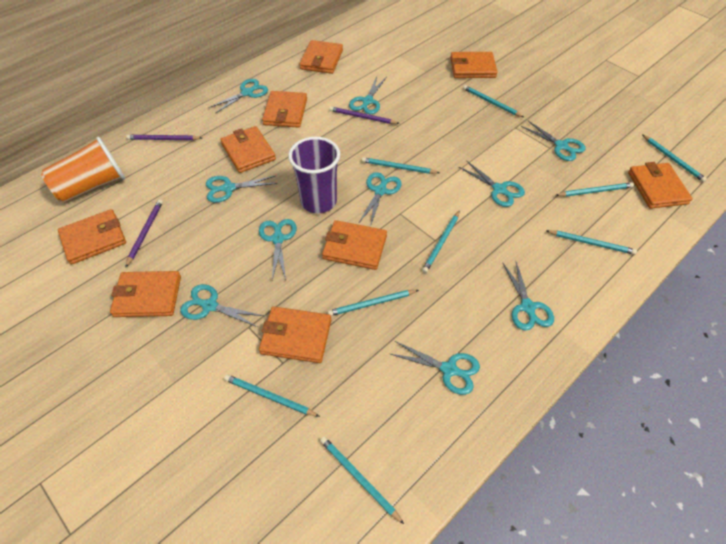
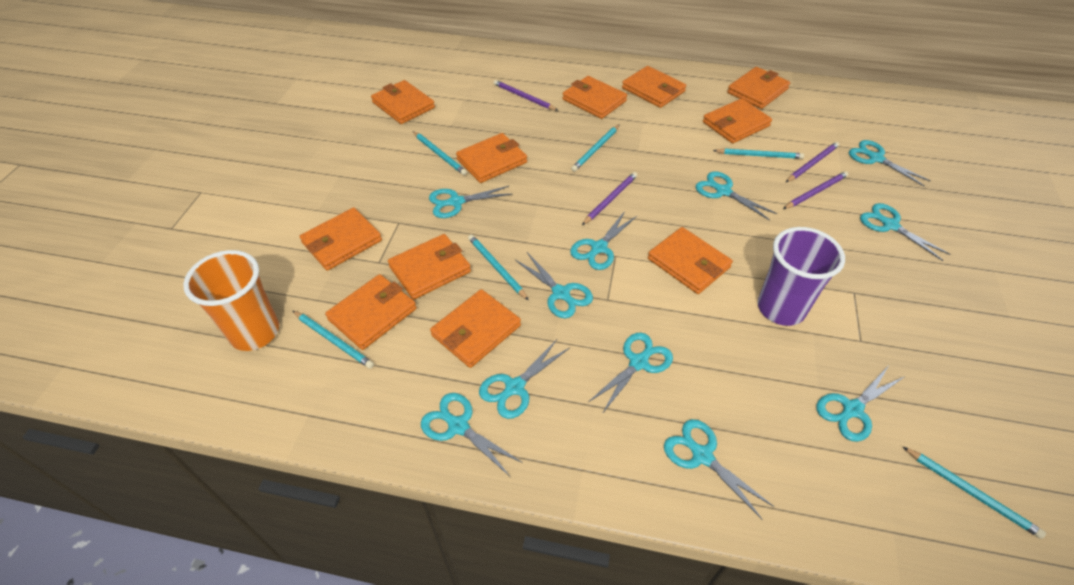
orange wallet: [58,209,126,265] [110,271,181,317] [220,126,276,173] [259,306,331,363] [262,91,307,128] [299,40,343,74] [322,220,387,270] [450,52,497,78] [628,162,693,209] = 9 -> [300,208,382,271] [325,274,417,350] [371,80,435,124] [388,234,471,300] [430,289,521,368] [456,133,527,183] [562,76,627,119] [622,66,686,108] [648,227,733,294] [703,99,772,144] [727,67,790,109] = 11
purple pencil: [125,200,163,268] [126,135,202,140] [329,107,400,124] = 3 -> [494,80,558,111] [582,172,637,225] [783,171,848,209] [786,142,839,182] = 4
turquoise pencil: [224,374,320,417] [320,436,404,524] [328,290,419,316] [362,157,439,174] [422,210,460,273] [463,85,524,117] [546,230,637,255] [556,183,634,197] [643,135,707,182] = 9 -> [293,311,374,369] [413,131,467,175] [468,234,528,300] [571,124,620,172] [713,148,804,159] [903,447,1046,539] = 6
turquoise scissors: [180,284,264,327] [206,176,278,203] [209,79,268,114] [259,219,297,280] [349,77,387,114] [358,172,402,227] [390,341,480,395] [459,160,525,207] [503,262,554,331] [521,121,586,161] = 10 -> [421,393,523,476] [429,186,512,218] [479,339,569,419] [515,252,593,318] [570,211,637,270] [588,333,673,414] [664,419,774,520] [696,171,777,220] [816,367,904,442] [849,140,931,186] [860,203,951,261] = 11

